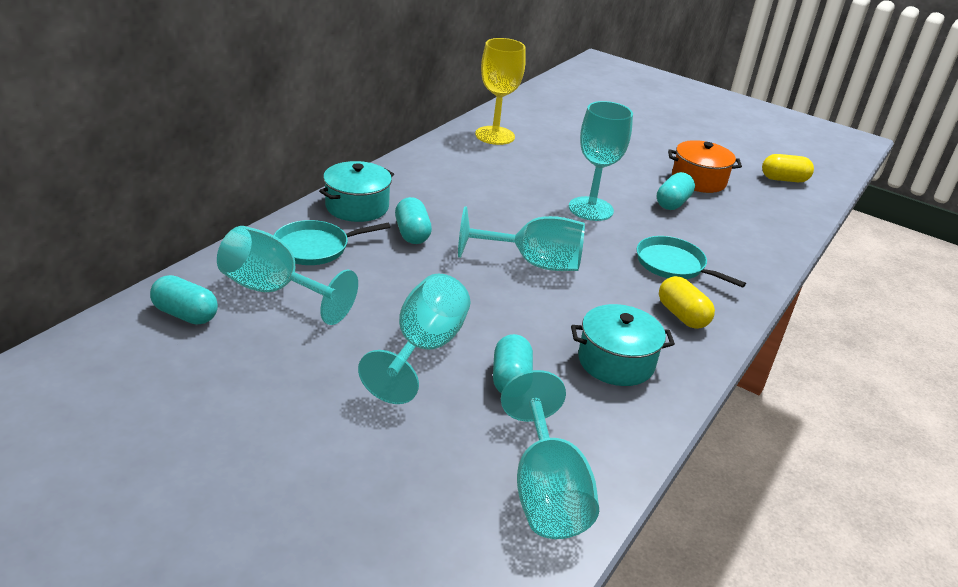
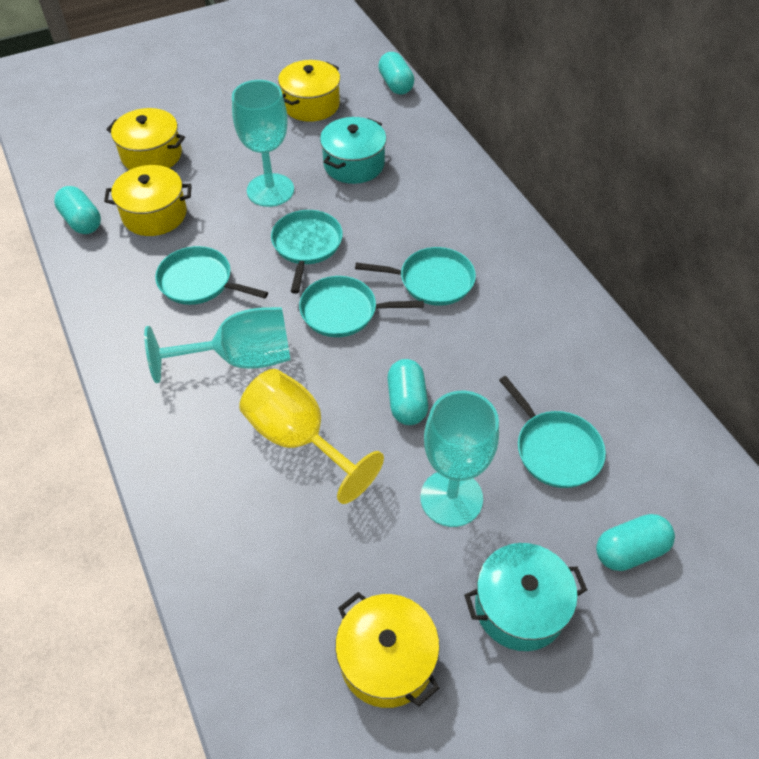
orange pot: [668,140,742,193] = 1 -> none = 0
turquoise goblet: [217,226,358,325] [358,274,470,404] [458,206,585,271] [501,370,599,539] [569,101,633,221] = 5 -> [144,307,290,383] [232,80,294,207] [420,391,499,527] = 3
turquoise pan: [274,220,390,265] [636,236,746,288] = 2 -> [155,246,268,305] [271,210,343,294] [299,276,424,337] [355,247,476,306] [499,376,606,488] = 5
yellow capsule: [659,276,715,329] [762,154,814,182] = 2 -> none = 0
yellow pot: none = 0 -> [104,165,192,236] [106,108,185,170] [278,60,340,122] [335,592,440,708] = 4

